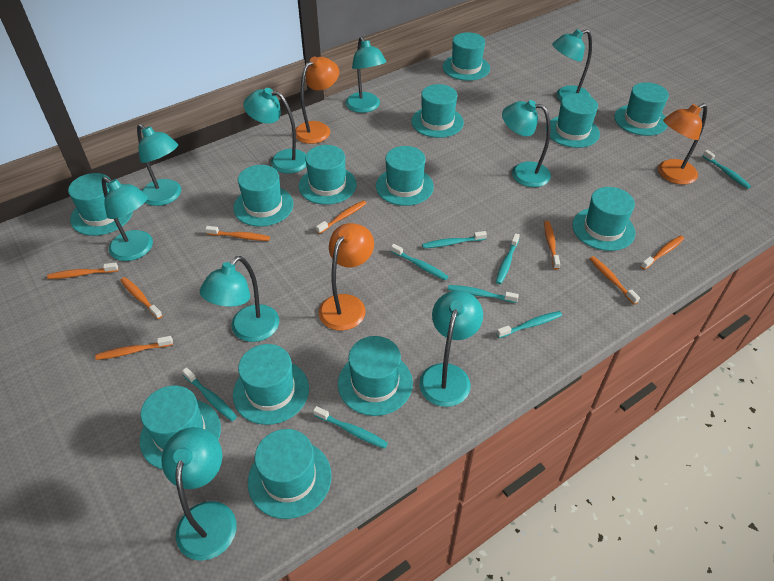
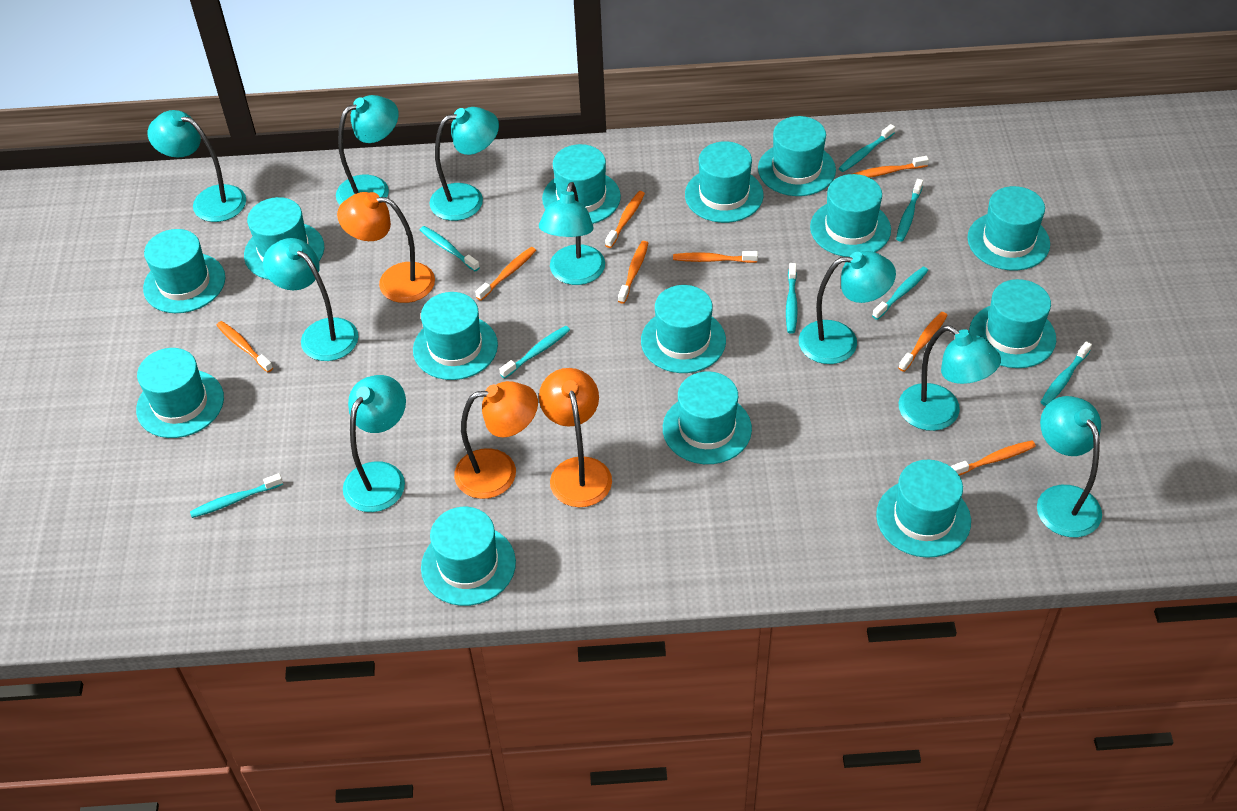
turquoise hat: [68,173,133,236] [140,386,221,470] [233,165,293,227] [233,344,309,425] [248,429,332,519] [299,145,357,205] [338,336,413,416] [376,146,434,206] [411,84,464,138] [443,32,490,81] [546,93,600,148] [572,187,636,251] [614,82,669,136] = 13 -> [136,348,224,438] [143,229,225,313] [244,197,324,280] [413,292,498,380] [421,507,516,606] [542,144,621,224] [641,285,726,373] [663,372,752,464] [685,141,764,223] [758,116,836,196] [810,174,891,257] [876,460,971,558] [967,186,1050,270] [969,279,1056,368] = 14

